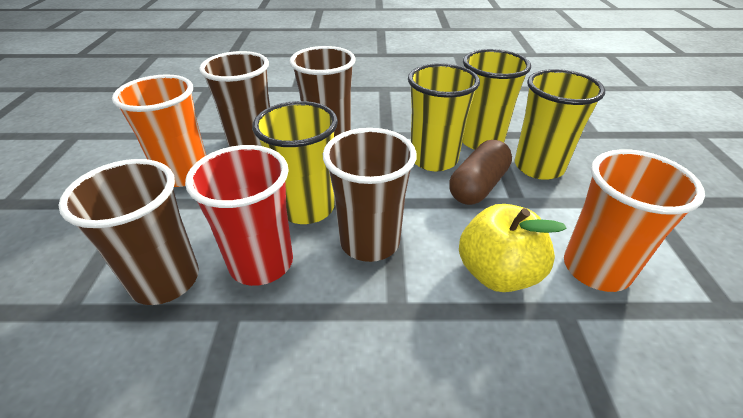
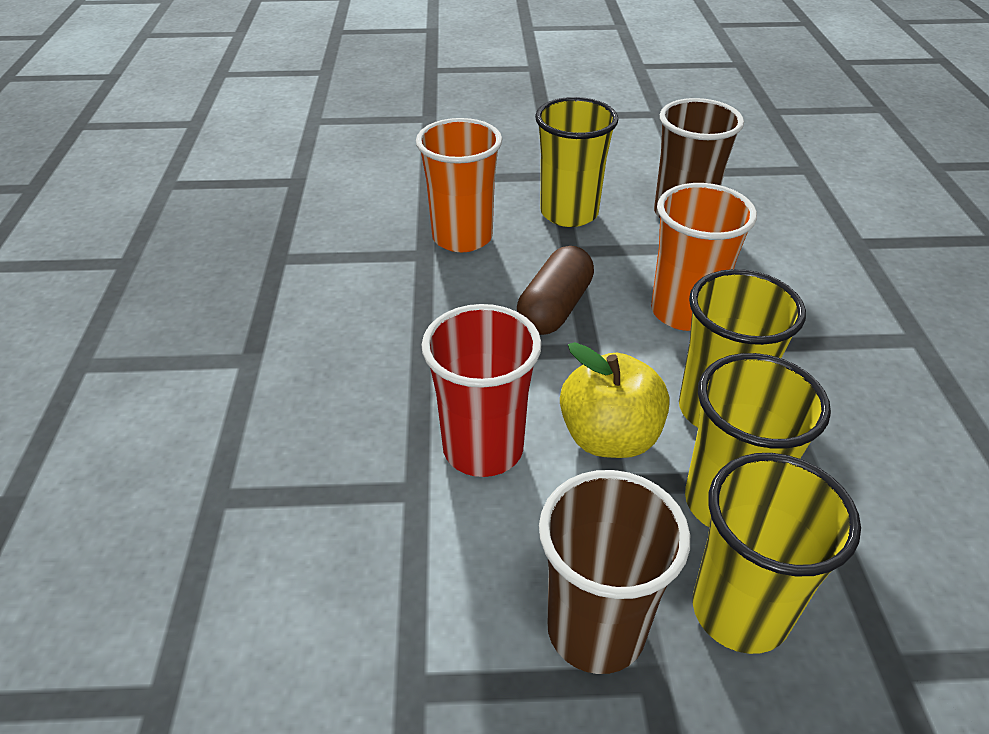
brown cup: [58,159,199,305] [199,51,270,147] [289,46,355,137] [323,128,417,262] = 4 -> [539,470,690,674] [654,98,744,218] = 2

